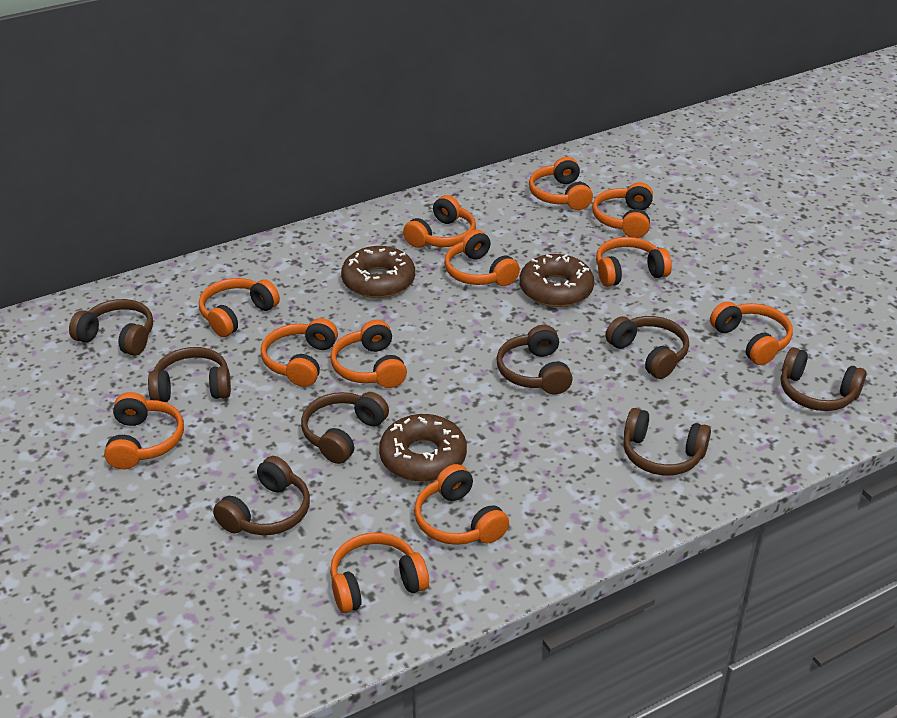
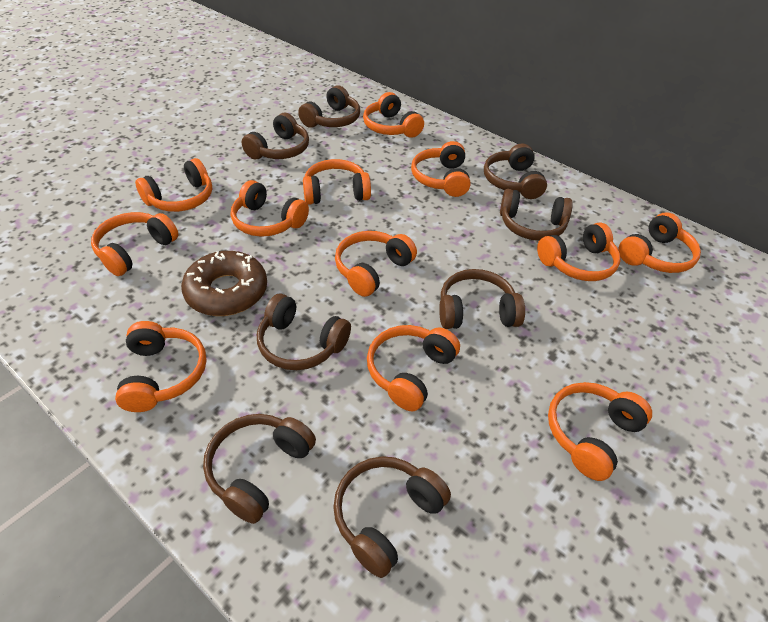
brown donut: [341,246,415,298] [379,414,467,482] [519,254,594,307] = 3 -> [181,251,267,316] = 1

